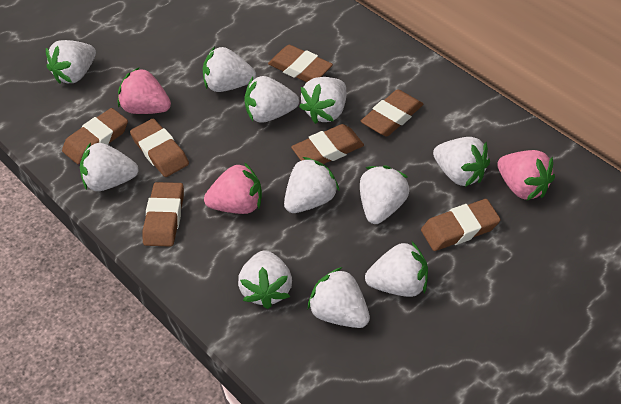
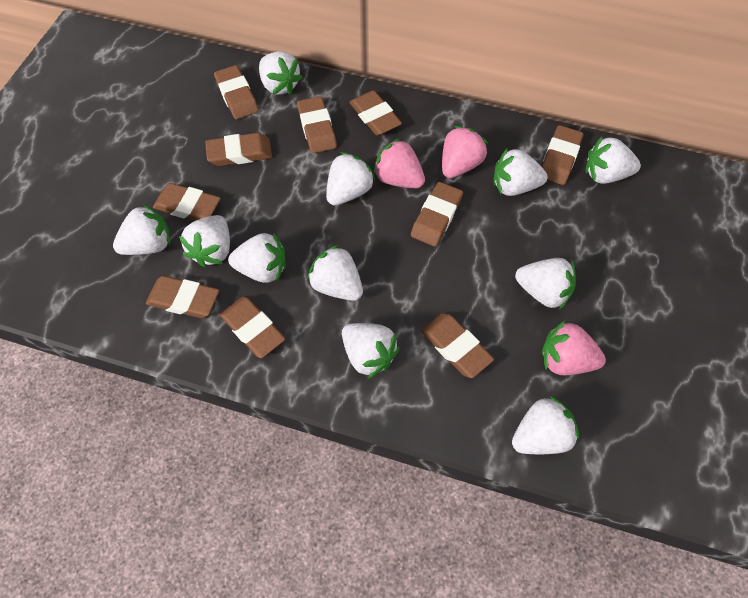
brown eraser: [62,108,128,164] [130,119,189,177] [142,182,184,247] [268,45,333,82] [291,124,364,164] [361,89,424,136] [421,199,501,251] = 7 -> [146,276,219,318] [153,183,221,221] [205,133,272,166] [214,65,259,119] [220,296,286,358] [297,96,337,153] [349,90,402,136] [411,182,463,247] [421,313,494,378] [542,125,583,185] = 10

